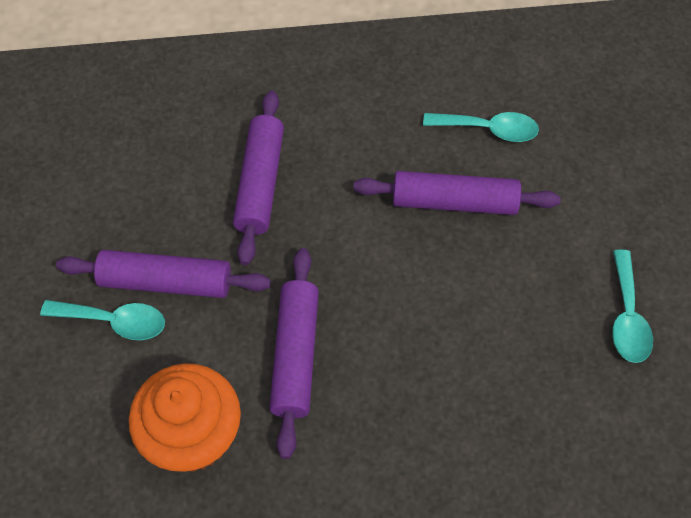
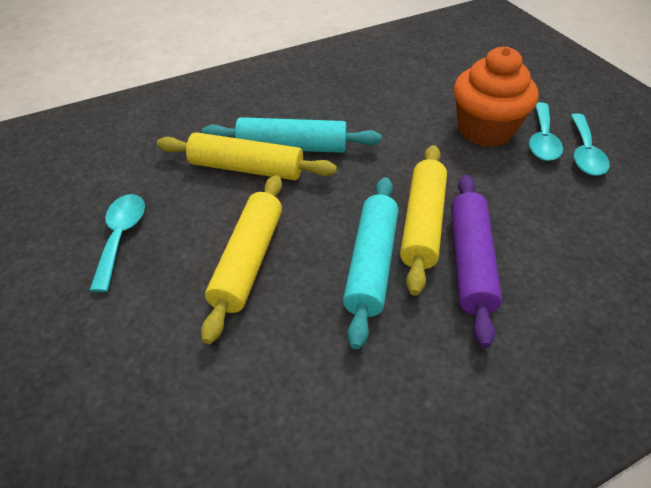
purple rolling pin: [56,250,271,298] [233,91,284,265] [269,248,319,459] [353,171,561,215] = 4 -> [451,175,502,348] = 1
turquoise rolling pin: none = 0 -> [202,117,382,153] [343,177,398,349] = 2
yellow rolling pin: none = 0 -> [157,132,337,180] [201,175,282,344] [400,145,447,296] = 3

